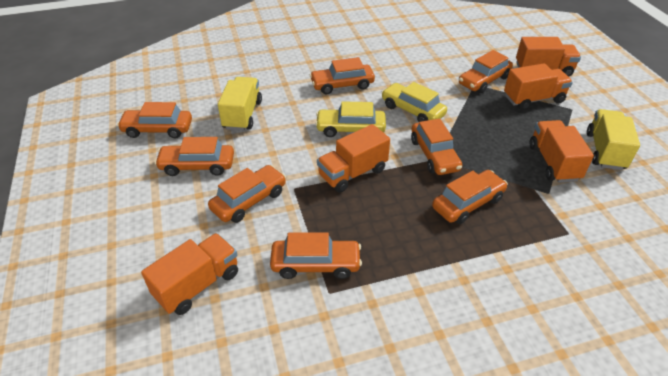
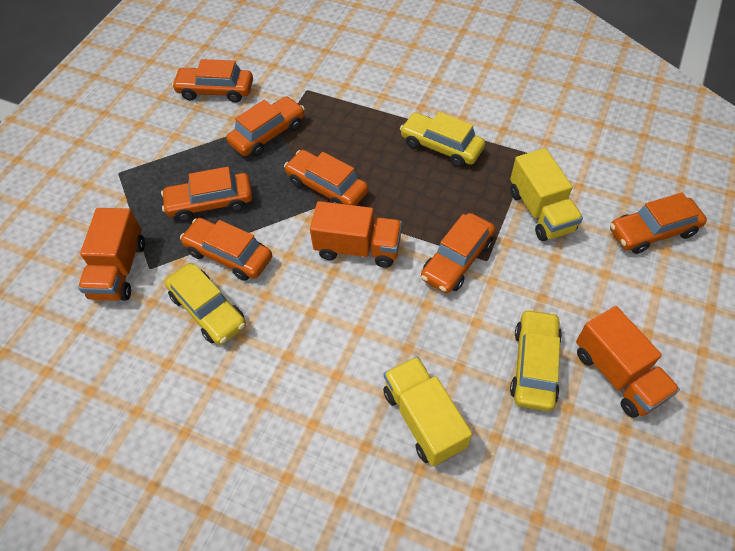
orange car: [117,102,192,138] [155,137,234,176] [208,165,286,223] [270,232,362,279] [310,57,375,94] [411,118,462,175] [432,170,508,224] [459,50,513,93] = 8 -> [161,167,253,221] [172,59,253,103] [180,218,272,281] [226,96,305,157] [284,150,368,206] [421,213,495,294] [610,192,707,254] = 7
orange truck: [141,233,238,315] [317,124,390,193] [504,63,573,110] [516,37,581,77] [530,120,594,183] = 5 -> [78,208,145,301] [310,201,402,268] [576,306,680,418] = 3
yellow car: [315,101,386,137] [381,82,447,122] = 2 -> [165,263,246,345] [400,112,485,167] [510,309,562,411] = 3

